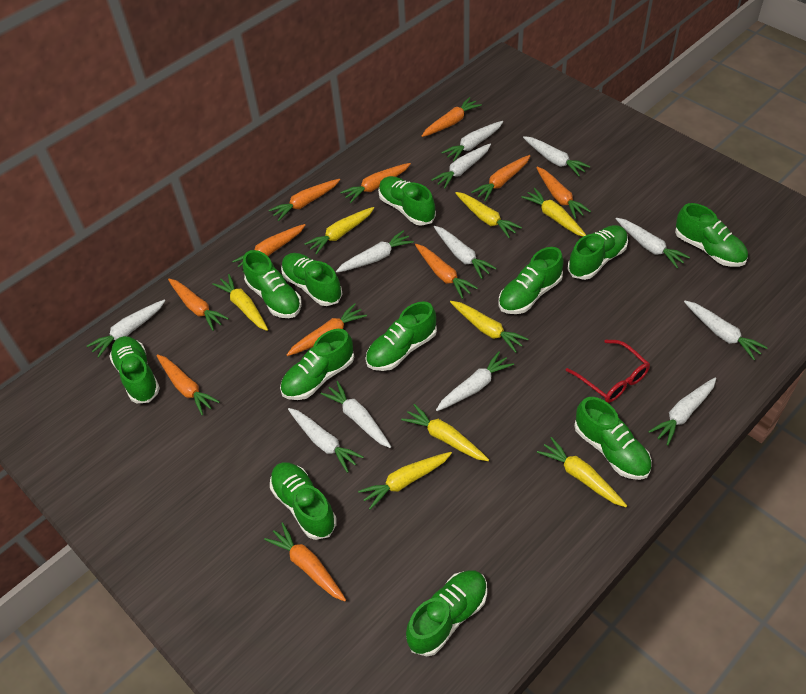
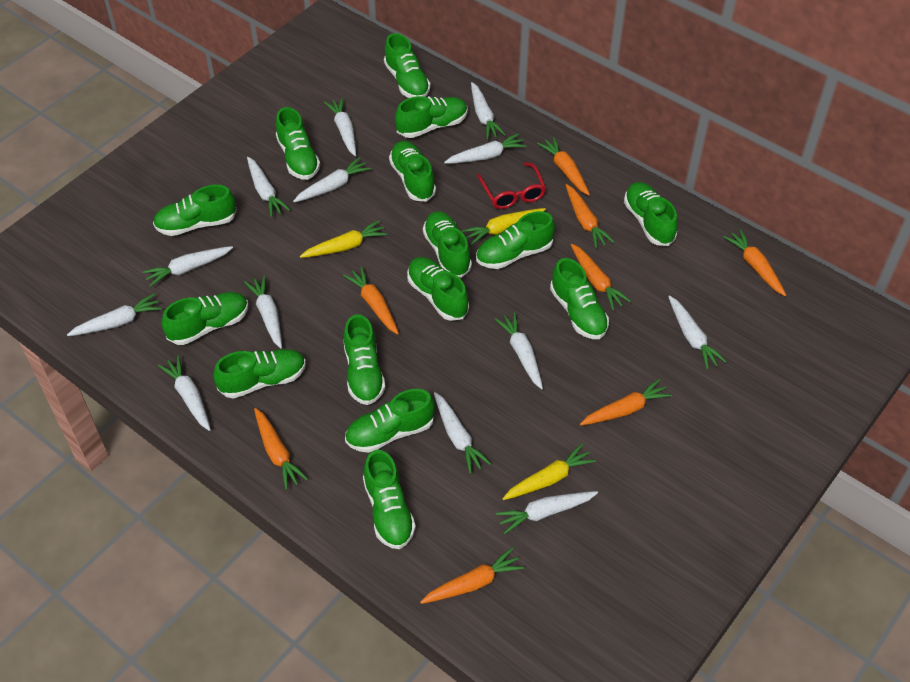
green shoe: [109,336,160,403] [243,250,302,318] [270,462,337,540] [280,329,354,400] [281,253,342,306] [365,301,437,371] [378,176,436,226] [406,570,487,657] [499,247,564,314] [568,225,628,280] [574,397,652,480] [675,203,748,267] = 12 -> [153,185,237,236] [162,292,248,345] [214,349,306,398] [276,107,320,180] [344,314,385,405] [345,389,435,453] [363,450,416,549] [384,33,431,98] [389,141,436,201] [395,96,468,138] [407,257,469,321] [423,211,472,277] [476,211,555,269] [550,258,609,339] [624,182,678,246] = 15
orange carrot: [156,354,220,415] [168,279,229,331] [232,224,305,272] [264,522,346,601] [269,179,340,221] [287,303,367,356] [340,163,411,203] [415,244,478,299] [422,97,482,137] [471,155,531,201] [536,167,591,219] = 11 -> [254,408,308,490] [343,266,399,335] [420,547,524,604] [537,137,590,196] [566,184,614,249] [571,244,631,310] [580,378,672,425] [724,229,786,296] = 8
white carrot: [87,300,165,358] [288,408,364,473] [321,381,391,448] [336,230,414,273] [431,144,491,189] [434,226,497,279] [436,351,514,411] [441,121,503,162] [523,136,591,177] [616,218,690,268] [648,377,716,446] [684,301,768,360] = 12 -> [67,293,162,336] [143,246,233,287] [158,355,211,431] [244,275,282,349] [247,157,290,217] [293,157,371,202] [324,98,356,156] [434,392,491,474] [444,133,527,164] [471,82,506,140] [495,312,543,389] [496,491,598,534] [668,296,727,370] = 13
yellow carrot: [212,274,268,331] [305,207,374,255] [358,452,452,510] [401,404,489,461] [450,301,528,353] [455,192,522,238] [521,188,586,236] [537,437,627,507] = 8 -> [300,220,387,258] [462,208,546,245] [502,444,596,500] = 3

